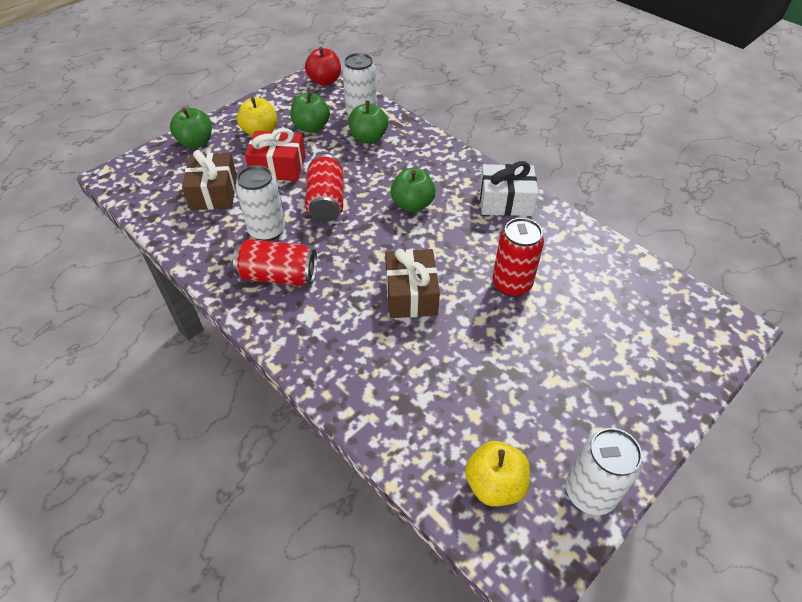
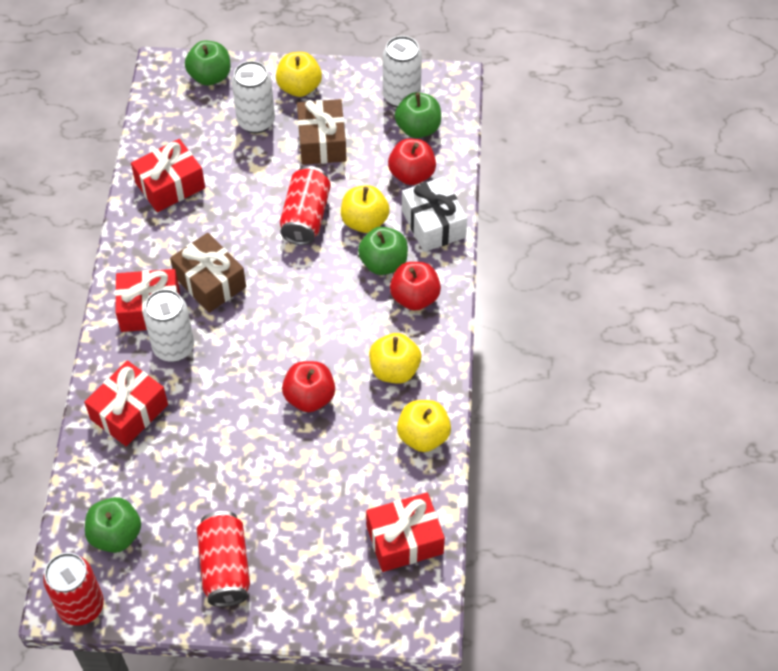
red apple: [305,47,341,86] = 1 -> [282,361,335,412] [388,139,436,185] [390,262,441,311] = 3
red gift: [245,128,306,181] = 1 -> [84,361,168,446] [115,269,180,332] [131,139,205,212] [366,492,445,572] = 4
yellow apple: [237,97,277,136] [465,441,530,506] = 2 -> [276,52,322,97] [341,185,390,233] [369,333,421,383] [397,400,451,452] = 4

